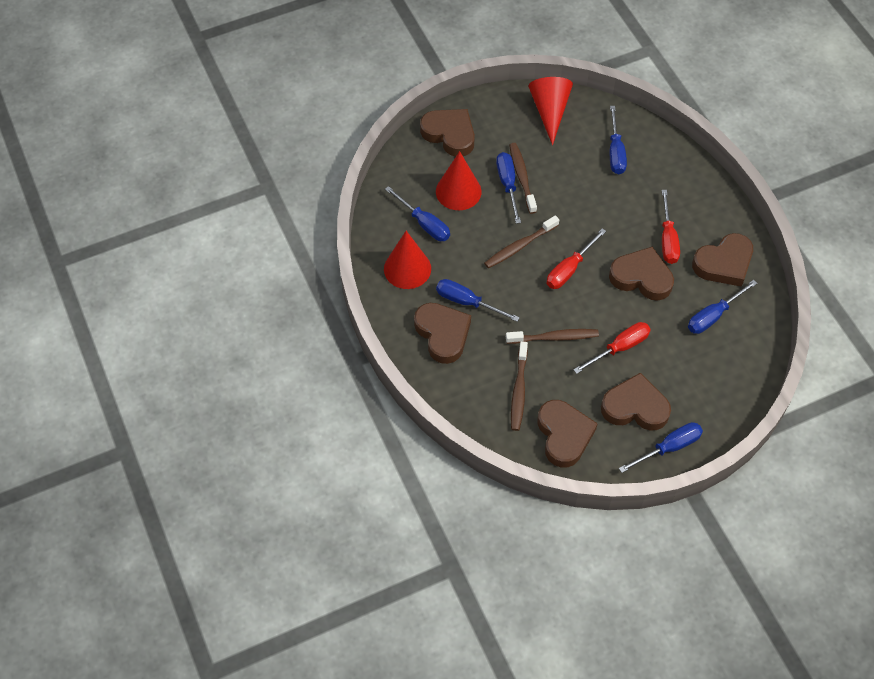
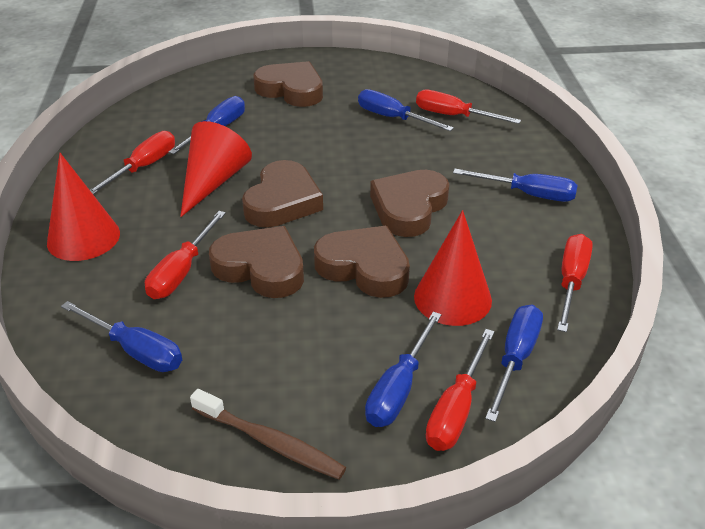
brown heart: [414,303,471,364] [420,109,475,157] [538,400,598,467] [601,373,671,431] [609,247,674,301] [692,233,753,287] = 6 -> [209,226,304,298] [242,160,323,228] [253,61,323,107] [314,226,410,298] [370,170,449,237] = 5
brown toothbrush: [484,215,559,268] [506,329,599,344] [509,143,537,214] [511,341,528,431] = 4 -> [190,389,346,479] = 1
red screwdriver: [547,228,606,289] [573,322,651,374] [662,190,680,264] = 3 -> [90,131,175,194] [145,211,226,299] [416,90,521,124] [426,329,495,451] [557,234,593,332] = 5

